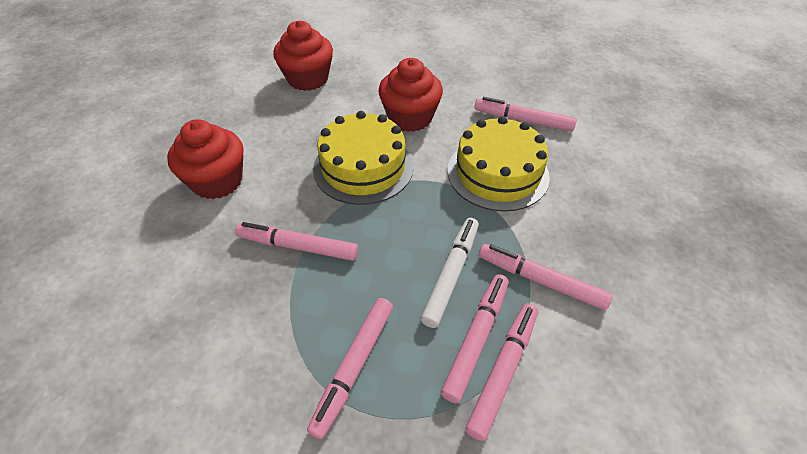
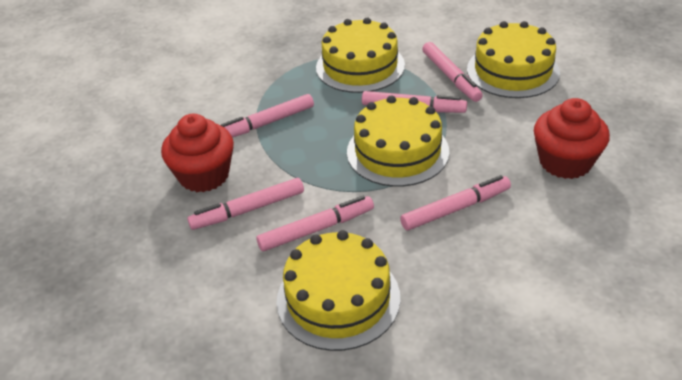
red cupcake: [167,119,243,199] [273,21,333,91] [378,58,443,132] = 3 -> [161,114,234,192] [534,98,610,179] = 2
white marker: [421,218,479,328] = 1 -> none = 0
yellow cake: [313,111,413,205] [447,116,550,211] = 2 -> [276,230,400,351] [316,18,405,93] [347,95,449,187] [467,21,560,98] = 4

